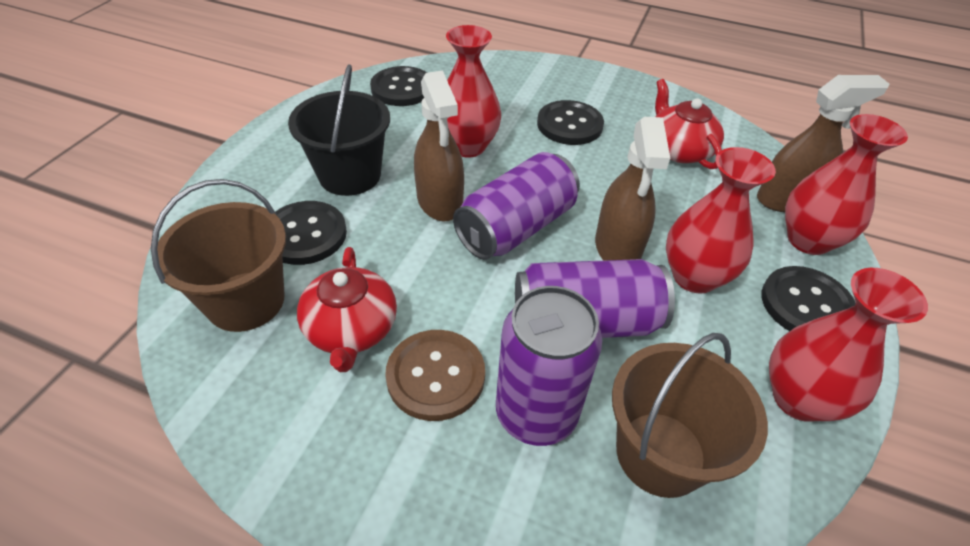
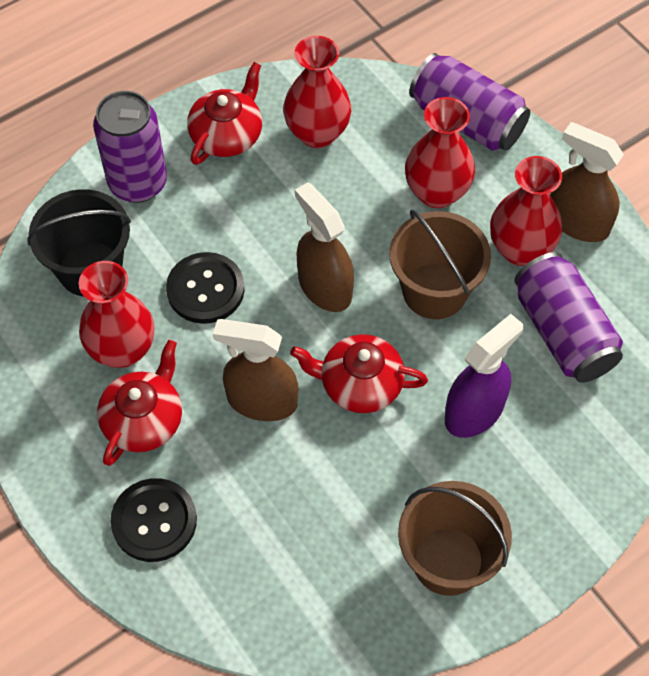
black button: [275,201,347,265] [370,66,427,106] [537,100,604,145] [761,266,855,331] = 4 -> [110,478,197,562] [166,252,244,324] = 2
brown button: [385,330,485,421] = 1 -> none = 0
purple spray bottle: none = 0 -> [445,314,523,438] = 1
red teapot: [297,247,397,372] [655,79,724,169] = 2 -> [97,340,182,466] [187,62,262,165] [290,334,428,413] = 3

